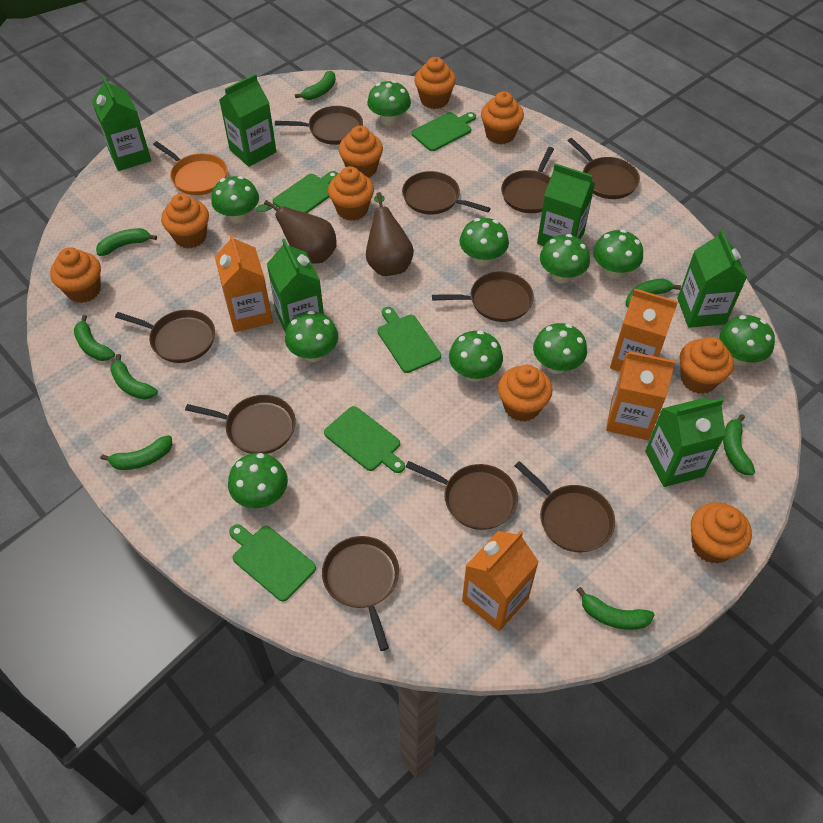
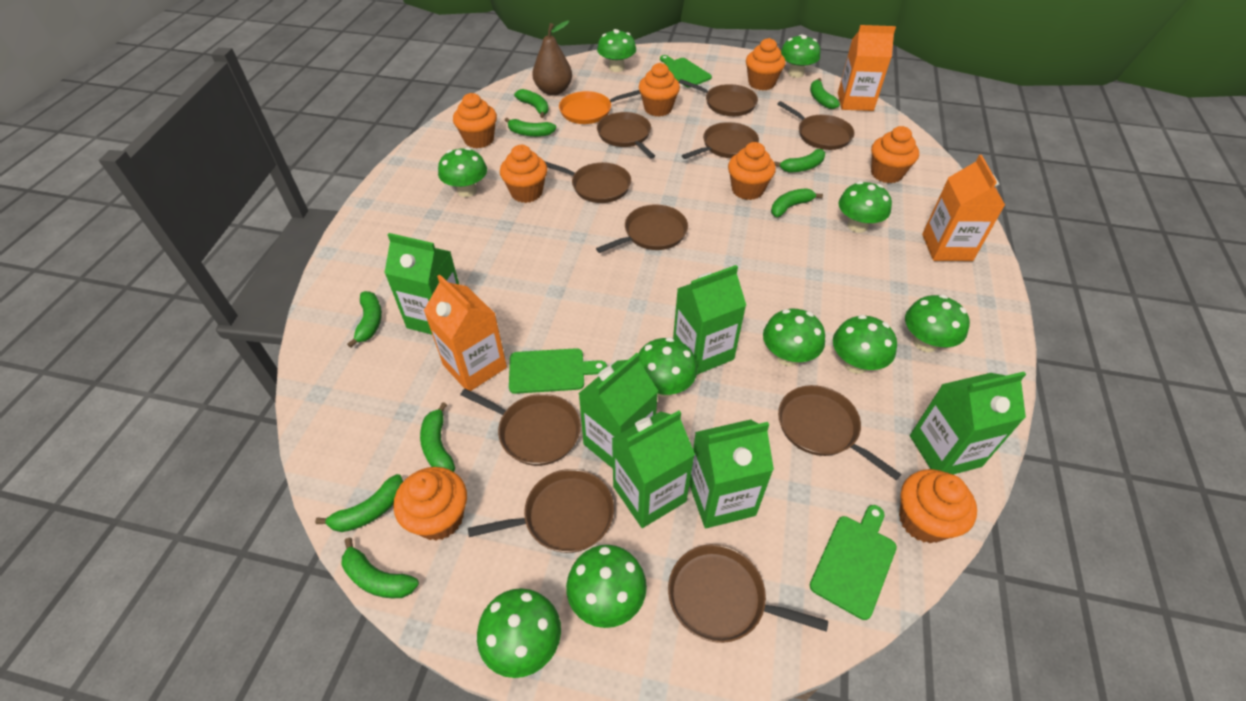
brown pear: [255,200,337,264] [366,192,414,276] = 2 -> [532,21,572,96] = 1
green banana: [74,315,115,361] [96,228,157,256] [101,435,172,470] [110,354,158,400] [295,71,336,100] [577,587,655,630] [626,279,681,308] [723,414,755,475] = 8 -> [315,474,403,532] [342,538,419,598] [347,291,382,348] [420,402,455,472] [505,118,557,137] [514,89,549,118] [771,188,823,217] [774,149,825,172] [810,78,840,109] = 9
green cutting board: [229,524,316,601] [272,171,338,213] [324,406,405,473] [377,307,441,373] [411,112,476,151] = 5 -> [509,348,607,394] [660,55,712,88] [810,505,897,620] = 3
orange carton: [215,233,273,332] [462,530,539,631] [606,351,676,440] [610,288,678,372] = 4 -> [424,275,507,391] [838,25,896,111] [922,155,1005,261] = 3
orange cupcake: [50,247,101,303] [161,194,209,249] [328,166,374,221] [339,126,383,178] [414,57,456,109] [481,91,524,144] [498,365,553,422] [680,337,734,394] [691,503,752,564] = 9 -> [393,467,467,541] [453,93,497,148] [500,145,547,203] [639,63,680,117] [728,142,776,200] [746,38,786,90] [871,126,919,183] [899,469,977,543] = 8

